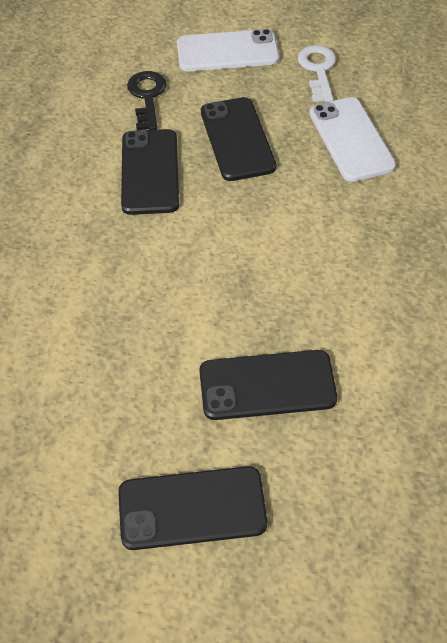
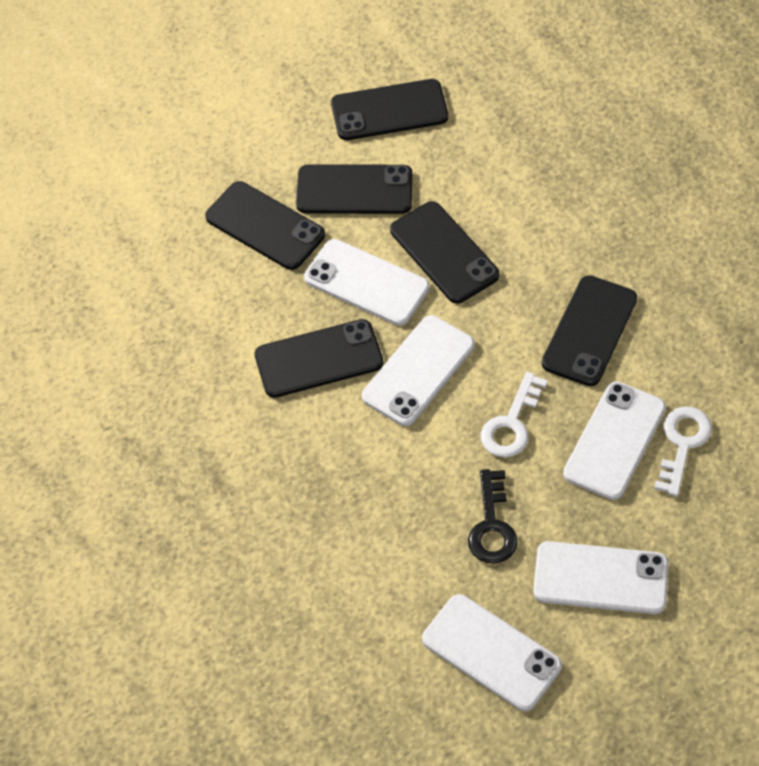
black phone: [118,466,267,550] [121,129,179,215] [199,350,337,420] [201,97,276,181] = 4 -> [205,181,325,270] [255,319,383,398] [296,164,413,214] [331,79,448,140] [390,201,499,304] [542,275,637,386] = 6
white key: [298,45,336,102] = 1 -> [481,372,548,458] [654,406,712,496] = 2
white phone: [177,29,279,72] [309,97,396,182] = 2 -> [304,239,429,326] [362,315,474,426] [422,594,562,711] [533,541,668,614] [563,381,666,500] = 5

